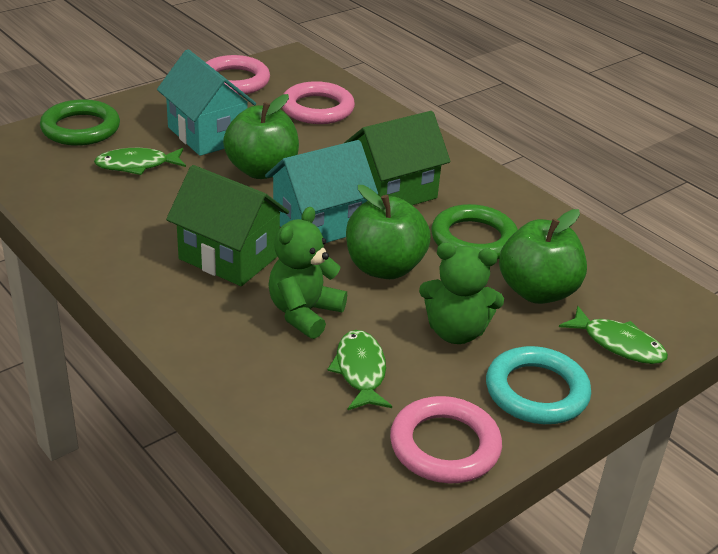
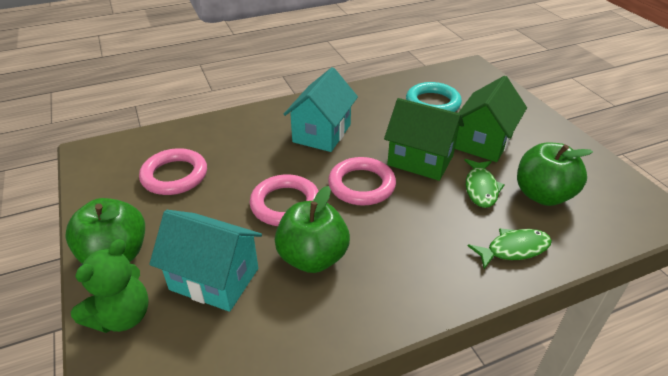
green fish: [94,148,186,175] [327,330,392,410] [559,306,668,364] = 3 -> [464,159,505,208] [468,228,552,269] = 2
green ring: [40,99,120,146] [431,204,518,259] = 2 -> none = 0
green teddy bear: [268,207,347,339] [419,243,504,344] = 2 -> [71,239,149,333] = 1

